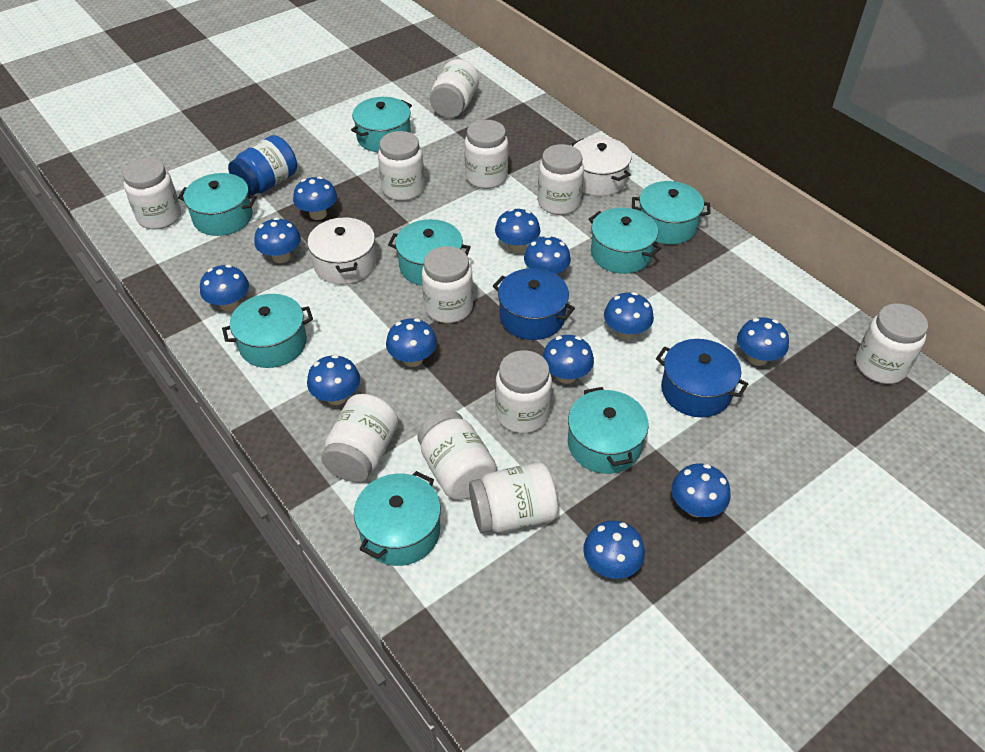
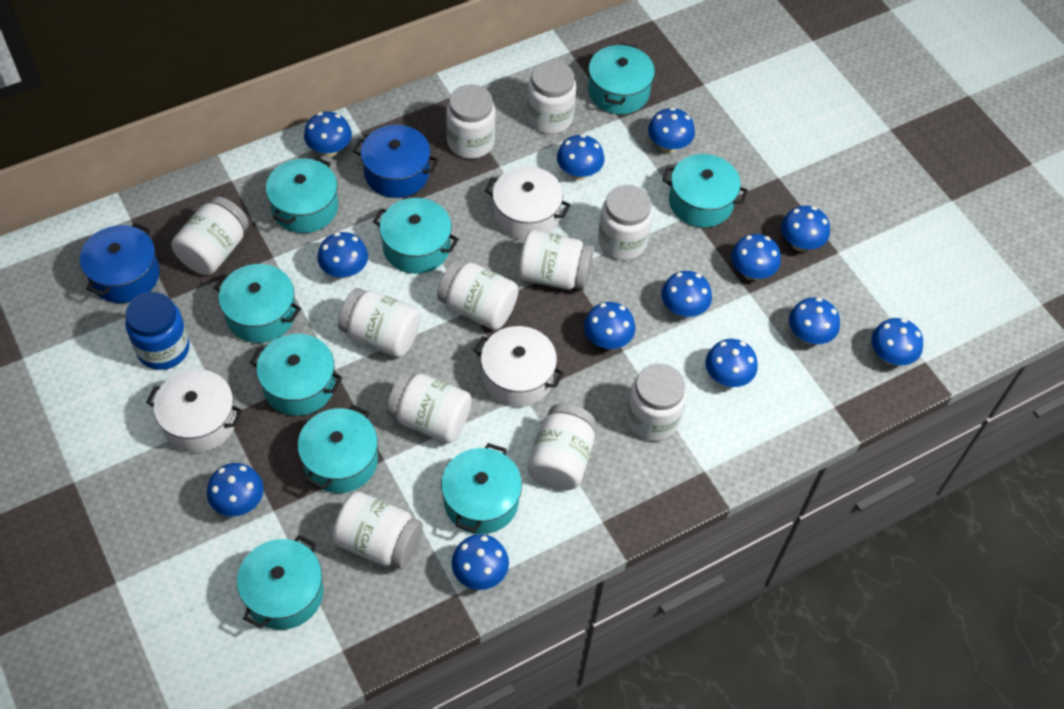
blue mushroom: [200,265,249,311] [254,217,301,263] [293,176,337,220] [307,355,360,405] [386,318,437,367] [495,209,540,253] [524,235,571,274] [542,335,594,384] [583,520,645,579] [604,292,654,340] [671,464,731,517] [737,317,789,366] = 12 -> [207,463,264,516] [304,111,352,157] [317,232,368,279] [452,534,509,590] [557,134,605,180] [584,302,635,349] [648,107,695,153] [661,271,712,318] [705,339,758,387] [731,234,781,280] [781,206,830,251] [789,297,840,344] [871,318,923,365] = 13
turquoise pot: [178,173,257,236] [222,294,313,368] [351,97,412,152] [354,471,441,566] [388,219,471,286] [568,387,649,474] [589,208,661,274] [632,181,711,245] = 8 -> [214,264,301,343] [237,535,324,630] [250,334,343,416] [266,157,338,233] [298,405,378,493] [373,198,459,274] [441,443,522,534] [588,43,655,114] [662,154,748,228] = 9
white pot: [308,217,376,284] [572,137,632,196] = 2 -> [146,369,243,453] [474,326,564,407] [485,166,571,240] = 3

